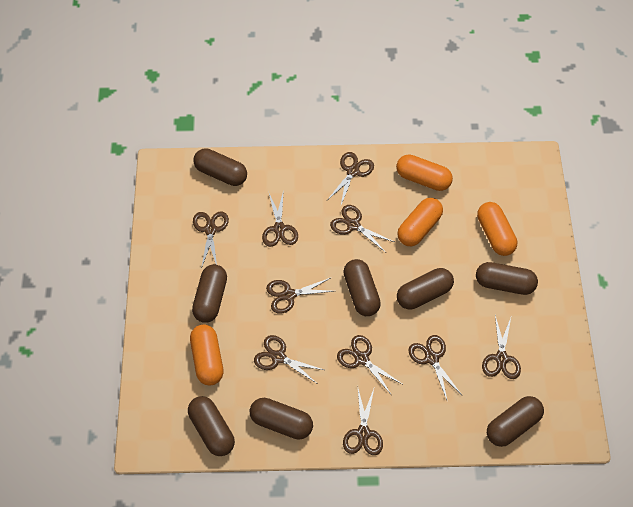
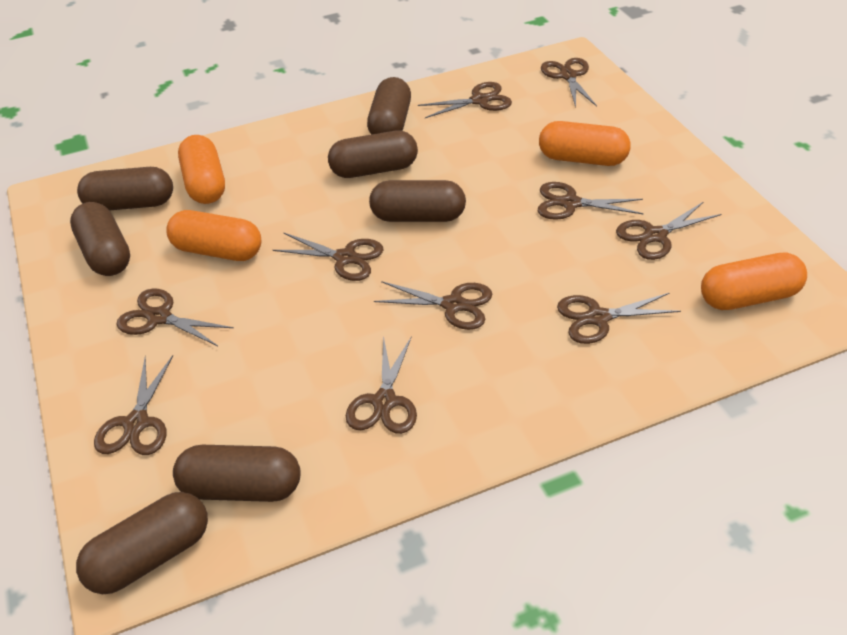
brown capsule: [188,396,235,456] [192,264,227,323] [193,148,247,186] [250,398,313,440] [343,259,381,316] [397,268,454,309] [476,262,538,295] [487,396,544,447] = 8 -> [70,202,130,276] [76,492,208,594] [77,167,173,211] [173,445,300,502] [328,131,418,178] [367,77,411,134] [369,180,466,222] = 7

